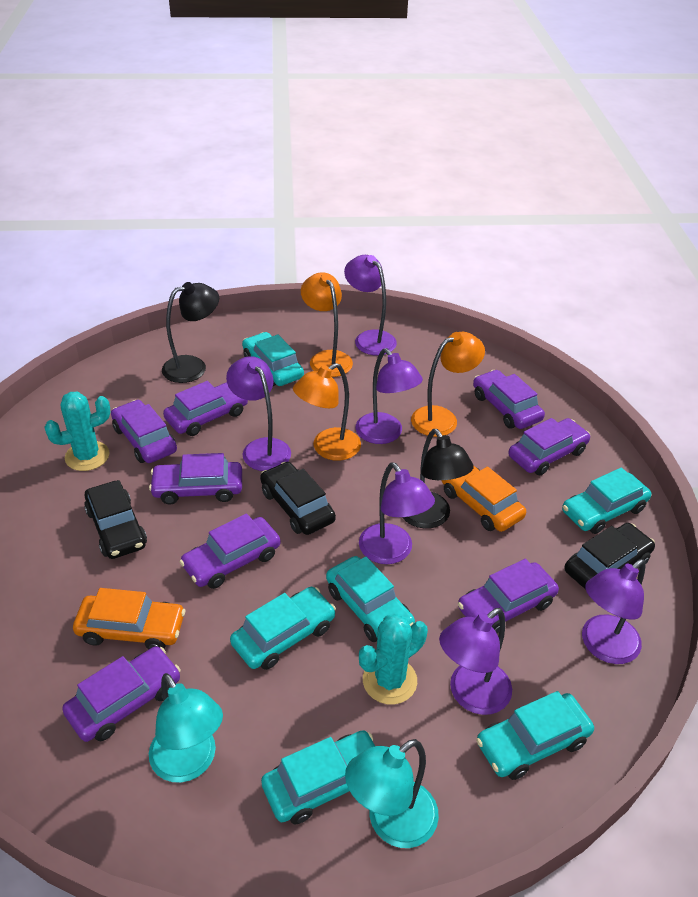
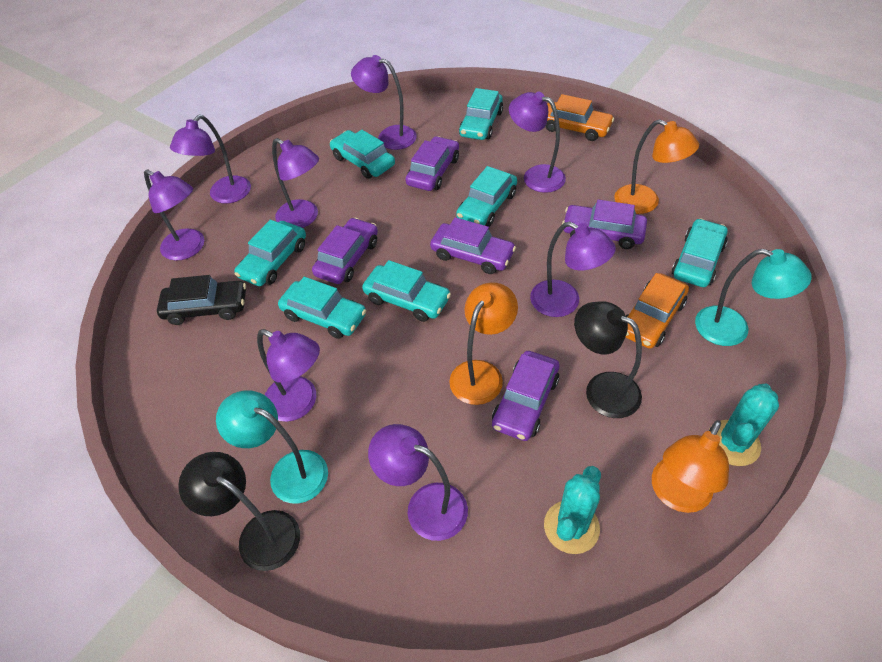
black car: [84,480,147,559] [260,462,336,535] [564,523,655,590] = 3 -> [157,275,246,325] = 1
purple car: [62,646,180,742] [111,400,177,463] [149,453,242,505] [163,381,248,436] [179,513,281,589] [458,559,559,633] [473,370,545,429] [508,418,590,475] = 8 -> [312,218,378,284] [406,136,459,191] [430,217,516,274] [492,351,560,441] [562,200,647,249] = 5
purple lamp: [226,356,291,471] [344,255,397,355] [356,348,423,444] [359,462,435,564] [439,608,512,715] [582,559,645,664] = 6 -> [144,169,205,261] [170,115,251,204] [257,329,320,422] [272,138,319,228] [351,55,417,150] [368,424,468,541] [509,92,566,193] [530,221,616,317] = 8
turquoise car: [230,587,336,670] [242,332,304,386] [261,730,375,825] [326,556,415,642] [476,691,594,780] [562,468,651,534] = 6 -> [234,220,306,286] [278,277,366,339] [330,130,395,179] [362,260,451,322] [456,166,517,227] [459,88,503,140] [672,218,728,287] = 7

